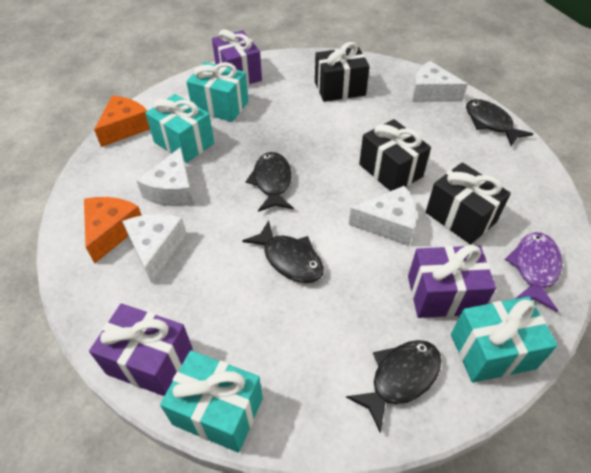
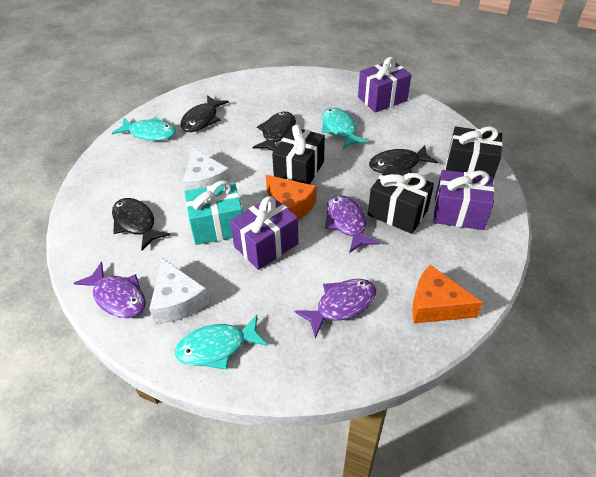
purple fish: [505,232,562,312] = 1 -> [74,262,146,318] [295,279,376,338] [325,195,380,253] = 3
turquoise fish: none = 0 -> [112,117,176,141] [175,315,268,370] [322,108,368,149] = 3
turquoise gift: [145,94,214,163] [160,351,263,453] [186,62,248,122] [451,296,558,383] = 4 -> [185,180,242,245] = 1
white cheese: [122,214,187,283] [136,147,194,206] [349,186,417,246] [412,61,468,102] = 4 -> [149,258,209,324] [183,147,231,191] = 2

